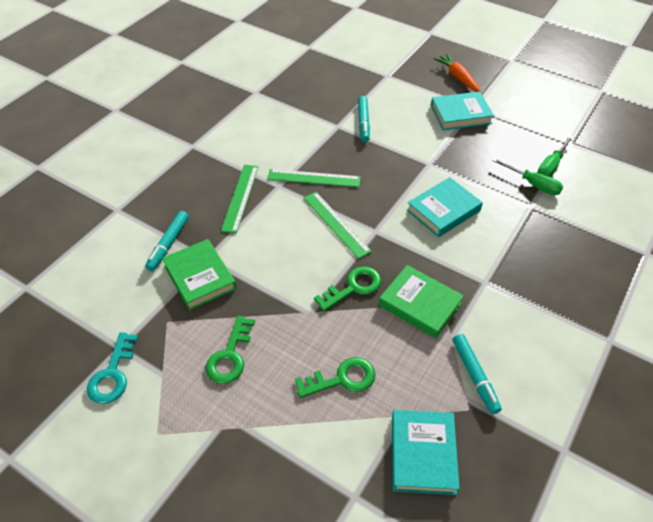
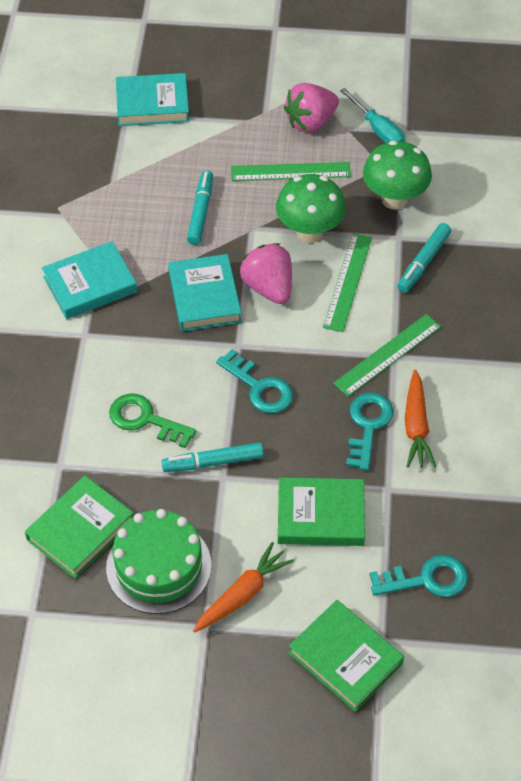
green book: [162,239,236,311] [379,265,464,339] = 2 -> [25,476,133,579] [278,477,365,546] [289,600,404,712] = 3
green cake: none = 0 -> [106,509,211,614] = 1
green key: [206,316,255,384] [295,357,376,398] [314,267,382,311] = 3 -> [109,393,196,448] = 1
green mushroom: none = 0 -> [276,174,346,243] [363,141,432,210] = 2
green screwdriver: [492,158,563,195] [537,135,573,177] = 2 -> none = 0
orange carrot: [433,54,481,92] = 1 -> [193,542,294,632] [405,370,436,468] = 2
pink strawberry: none = 0 -> [240,243,292,304] [284,83,339,133] = 2
turquoise key: [87,332,138,404] = 1 -> [216,349,293,413] [346,393,394,471] [370,555,468,597] = 3
turquoise screwdriver: none = 0 -> [340,88,405,143] = 1

